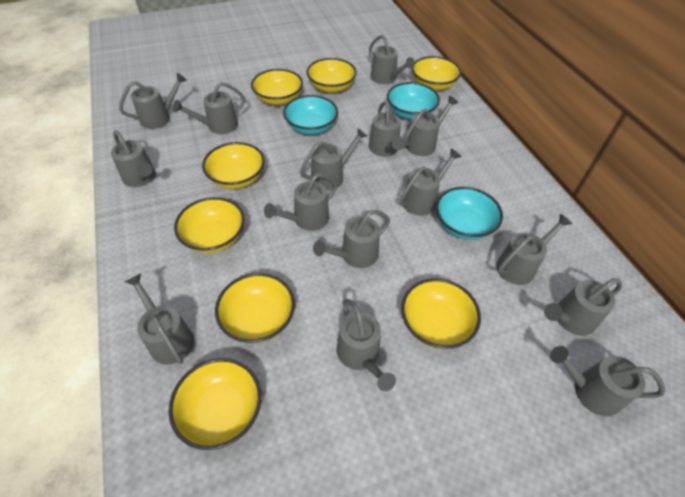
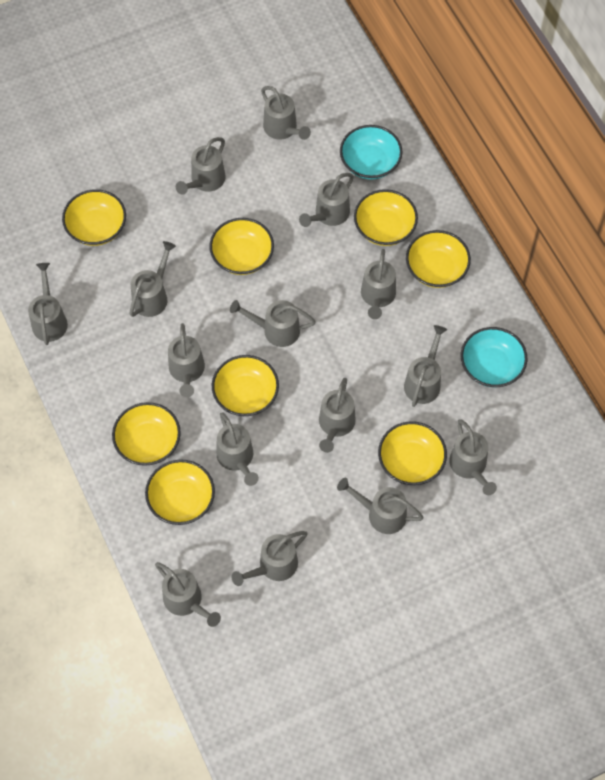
turquoise bowl: [283,95,338,134] [387,82,440,119] [436,187,503,240] = 3 -> [340,125,403,180] [461,327,527,387] = 2

